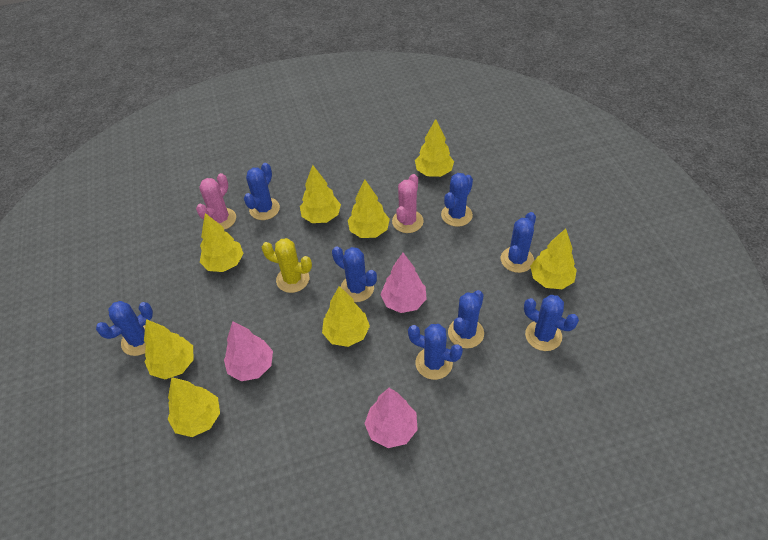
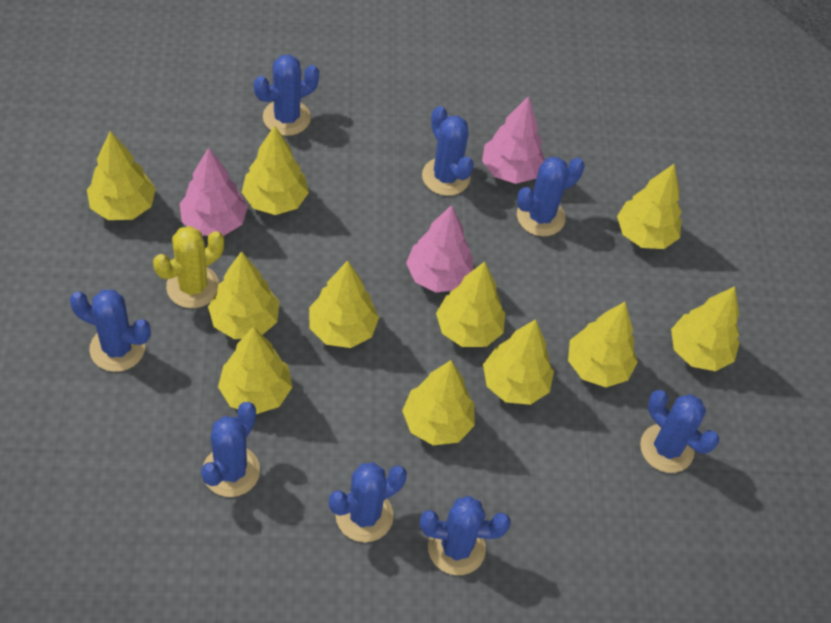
pink cactus: [196,173,236,230] [392,174,424,233] = 2 -> none = 0
yellow tree: [144,319,193,379] [168,377,220,437] [200,213,244,272] [300,165,341,223] [322,286,370,347] [348,179,390,238] [415,119,454,177] [530,228,577,289] = 8 -> [87,131,156,220] [208,251,279,339] [218,327,292,414] [242,126,309,215] [309,260,379,348] [402,360,475,445] [436,262,505,347] [483,319,554,405] [568,302,638,387] [617,164,682,249] [671,286,740,371] = 11

